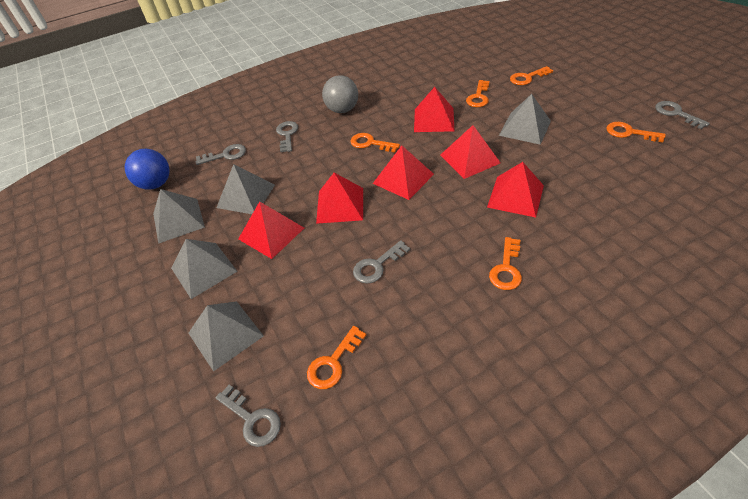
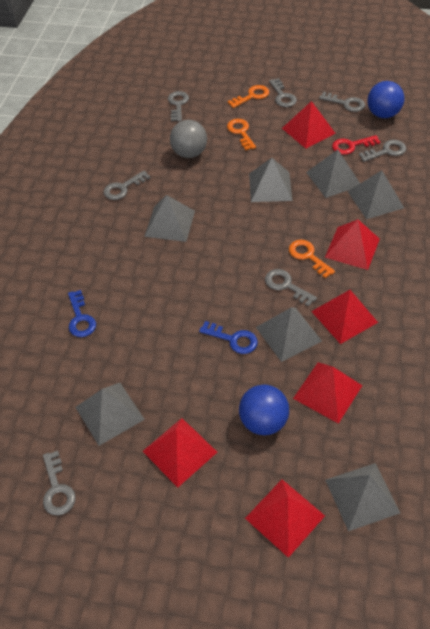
blue ball: [125,149,170,190] = 1 -> [239,384,289,435] [367,81,404,118] = 2
blue key: none = 0 -> [68,290,96,337] [199,321,258,354] = 2
grey key: [195,144,246,165] [216,385,281,447] [276,121,298,152] [353,240,410,284] [655,101,710,129] = 5 -> [43,451,76,516] [104,170,150,200] [168,91,189,121] [265,269,317,307] [269,78,297,107] [319,92,365,112] [359,140,406,162] = 7
grey pyramid: [153,189,205,244] [171,239,238,299] [188,301,264,372] [216,164,275,214] [499,94,551,145] = 5 -> [75,383,145,446] [144,195,195,242] [249,158,292,202] [256,307,322,362] [306,150,360,198] [325,463,400,531] [347,170,404,219] = 7
orange key: [307,326,366,389] [350,133,400,153] [466,80,489,107] [489,237,522,290] [510,66,553,85] [606,122,666,143] = 6 -> [227,119,256,150] [228,85,269,108] [289,240,335,278] = 3
red key: none = 0 -> [332,135,381,155] = 1

